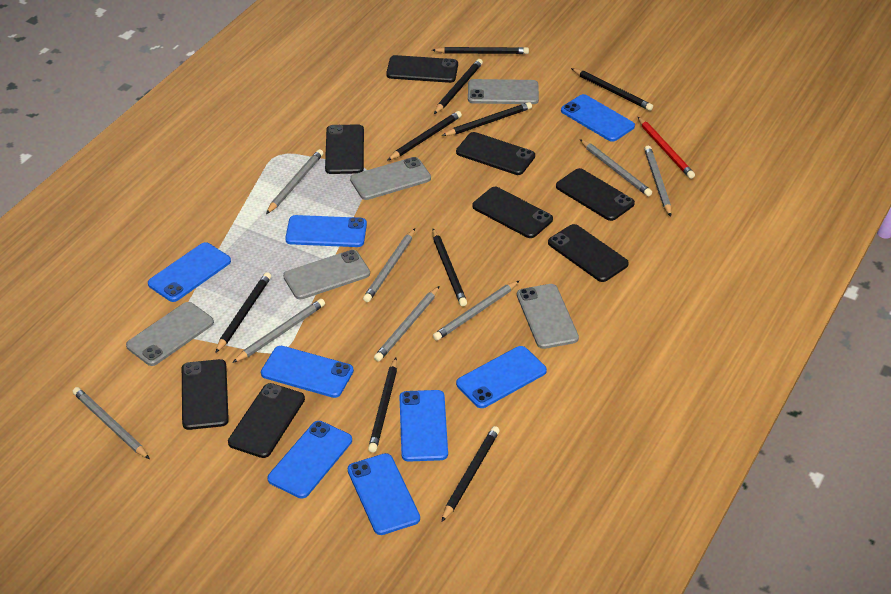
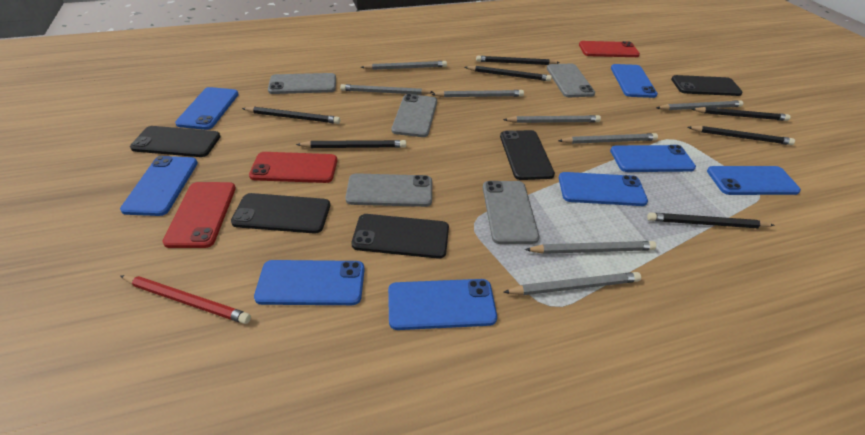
black pencil: [215,272,271,353] [368,358,397,453] [387,111,462,161] [432,47,529,54] [432,229,467,306] [434,59,483,114] [442,102,532,136] [442,426,500,522] [571,68,653,111] = 9 -> [242,107,340,124] [296,140,406,148] [465,66,552,81] [476,56,560,65] [647,212,775,228] [687,126,795,145] [692,107,791,121] = 7
black phone: [182,359,229,430] [228,383,305,458] [325,124,364,174] [386,55,458,83] [456,132,535,175] [472,187,553,238] [548,224,629,282] [556,168,635,221] = 8 -> [130,126,221,157] [231,193,330,233] [352,214,449,259] [500,130,555,180] [671,75,742,96] = 5
red phone: none = 0 -> [162,182,236,248] [249,152,337,183] [579,41,640,57] = 3

